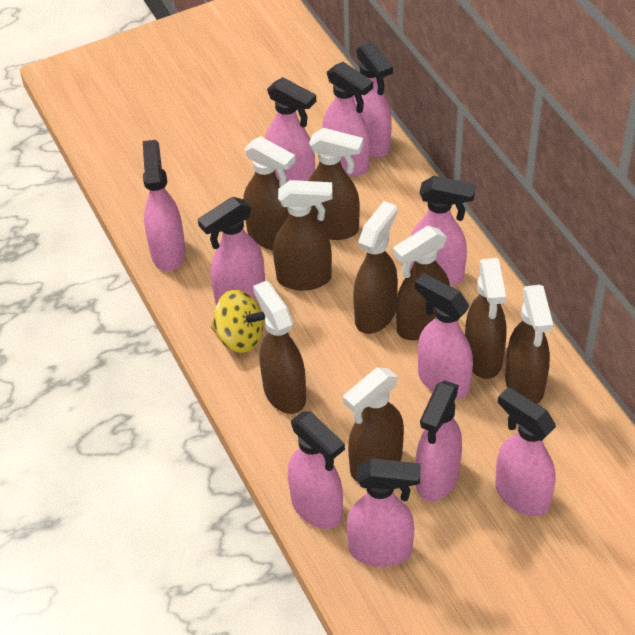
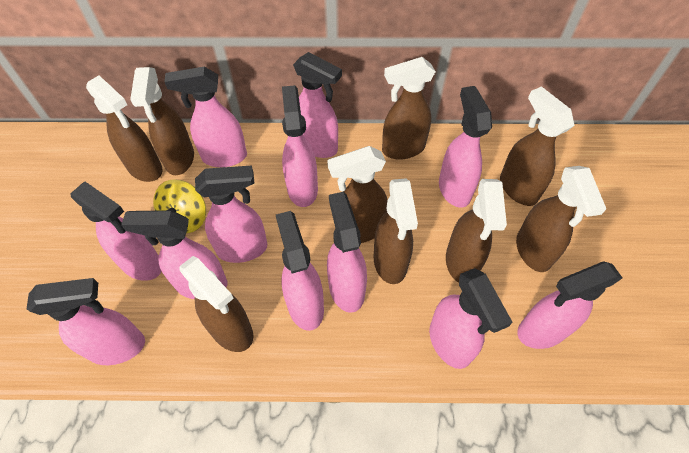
pink spray bottle: [143,140,185,271] [198,197,265,304] [265,77,316,183] [288,411,345,529] [322,62,373,176] [346,458,421,567] [353,41,393,158] [410,176,476,286] [415,273,473,399] [416,380,462,502] [495,387,556,516] = 11 -> [27,278,145,365] [70,182,162,281] [121,210,227,299] [164,67,247,167] [195,165,267,263] [276,211,324,331] [282,85,318,207] [293,52,342,158] [327,192,367,313] [429,268,513,369] [439,86,492,208] [517,262,622,349] = 12

